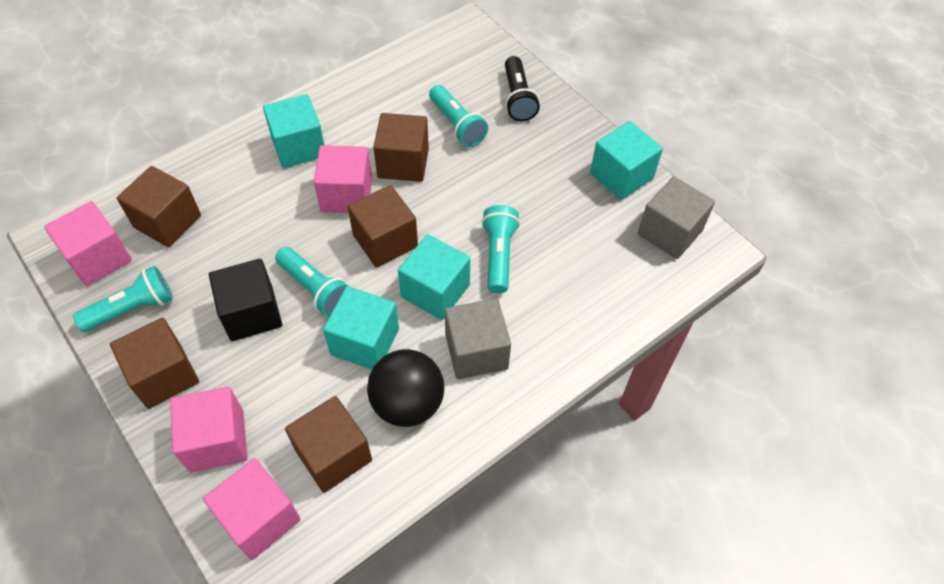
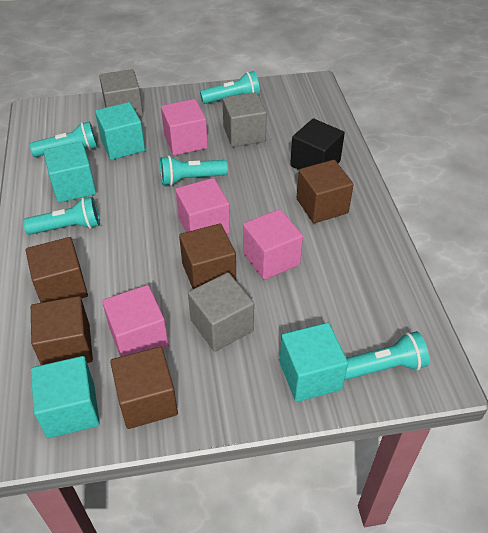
black ball: [367,349,444,427] = 1 -> none = 0
black flashlight: [505,56,540,121] = 1 -> none = 0
grey cube: [445,298,511,379] [638,176,715,259] = 2 -> [99,69,143,117] [188,272,254,352] [223,92,267,147] = 3
turquoise flashlight: [73,266,173,332] [275,247,348,317] [429,85,488,147] [481,205,520,293] = 4 -> [23,197,100,235] [29,121,98,157] [160,155,228,186] [200,71,260,104] [345,331,429,380] = 5

